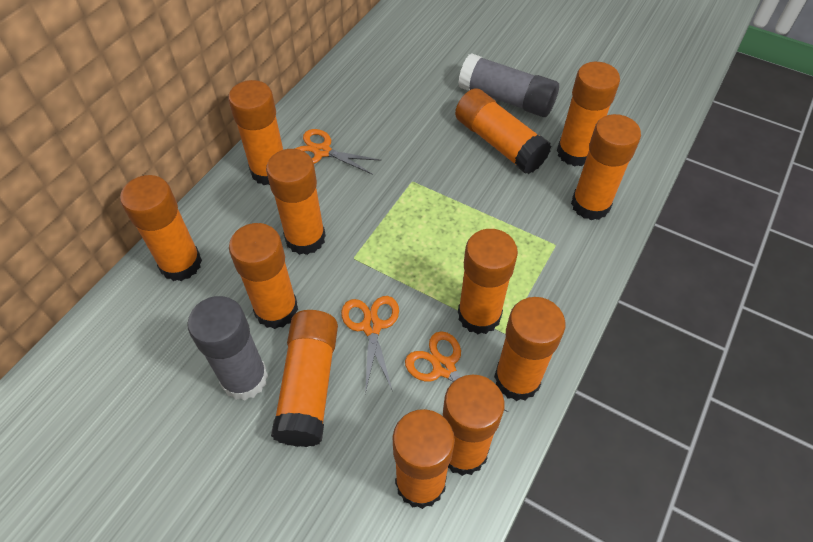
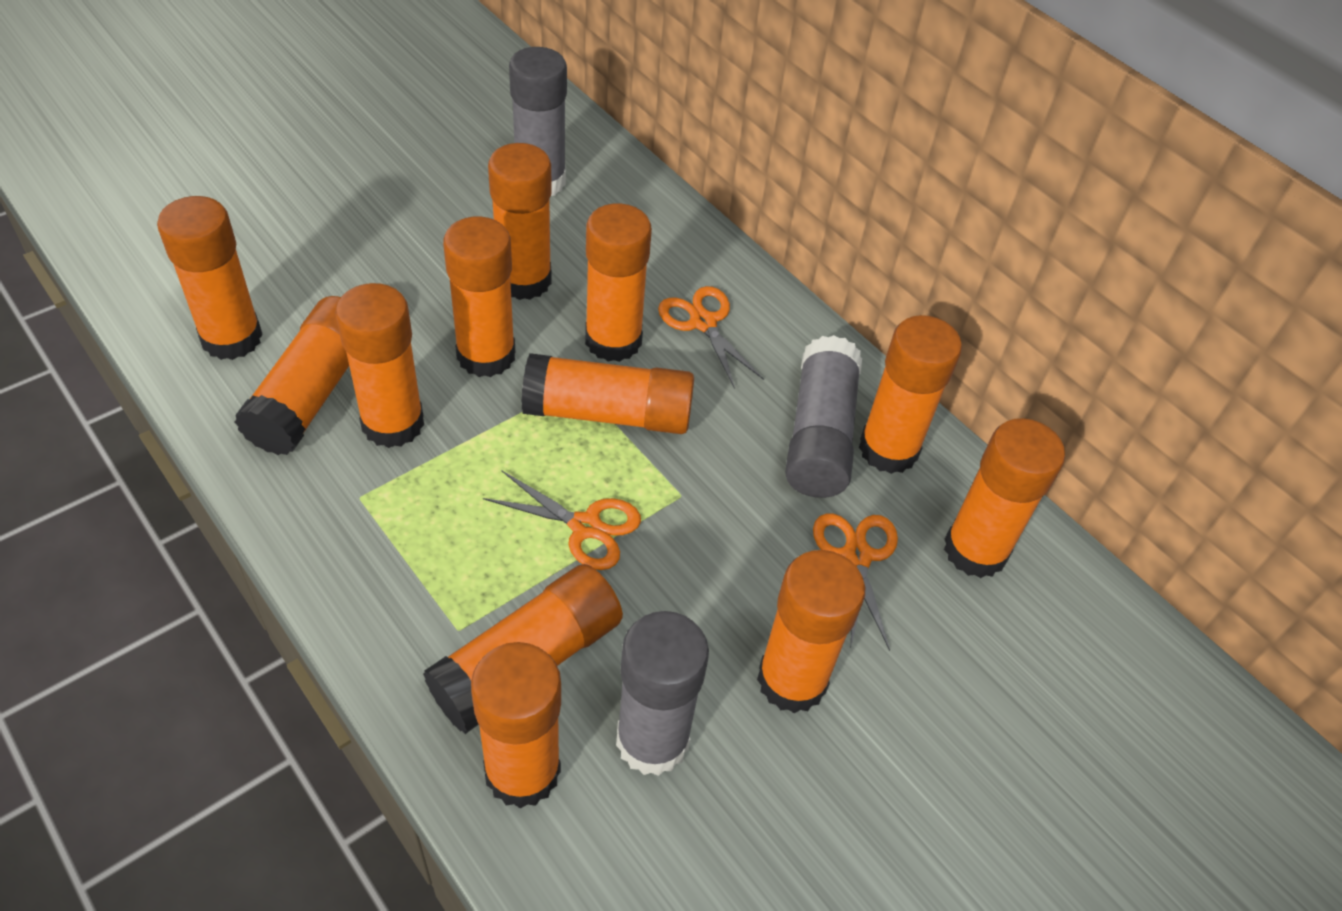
grey glue stick: [187,296,268,400] [458,53,559,117] = 2 -> [509,47,567,196] [616,611,709,776] [785,335,862,498] = 3

